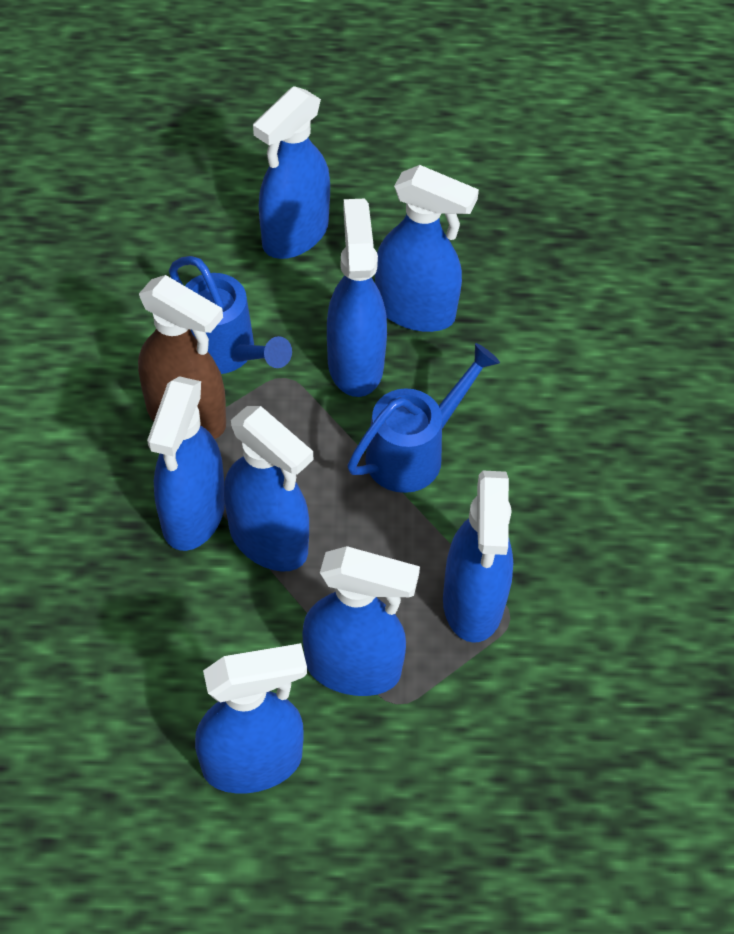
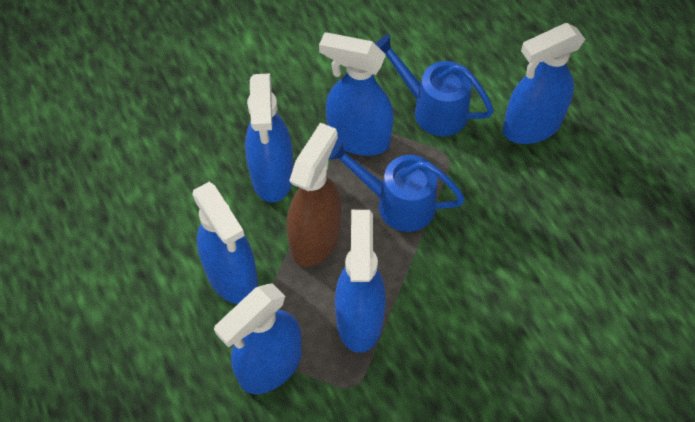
blue spray bottle: [147,376,225,551] [195,643,307,794] [224,406,313,572] [253,86,330,259] [302,546,420,696] [327,199,387,397] [375,165,479,332] [443,470,513,643] = 8 -> [192,182,258,304] [214,283,302,394] [245,73,294,202] [319,33,394,156] [335,210,386,353] [503,23,585,144] = 6

